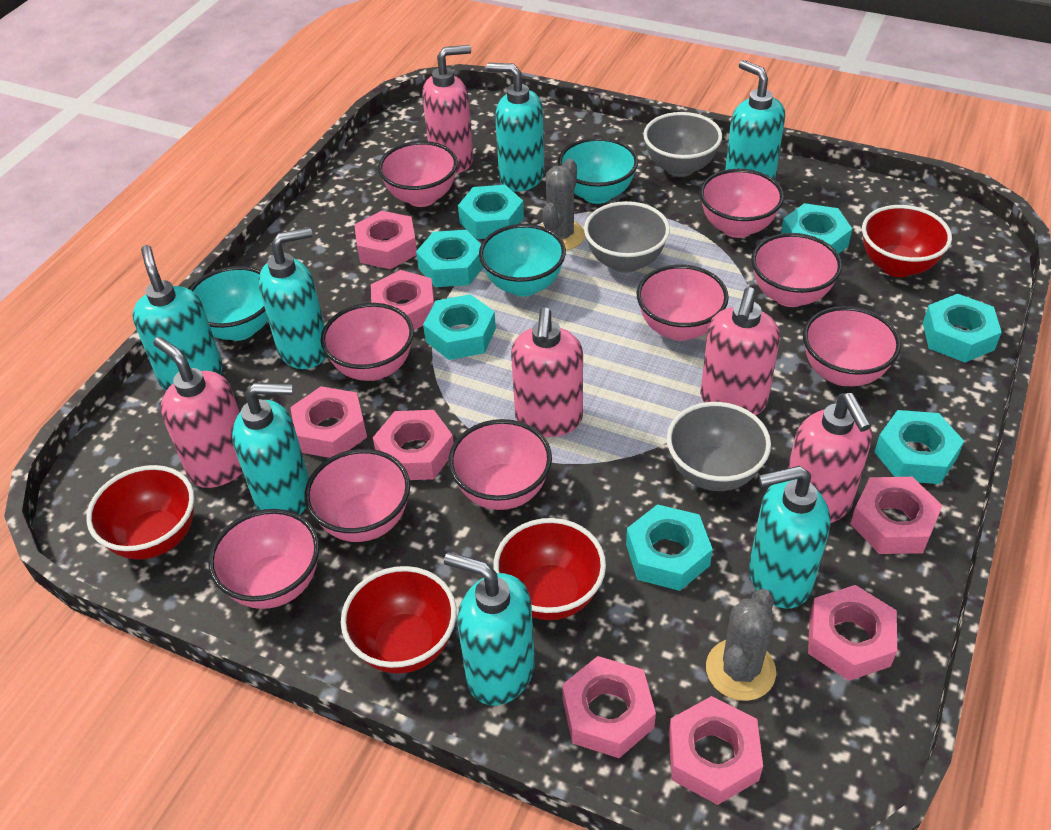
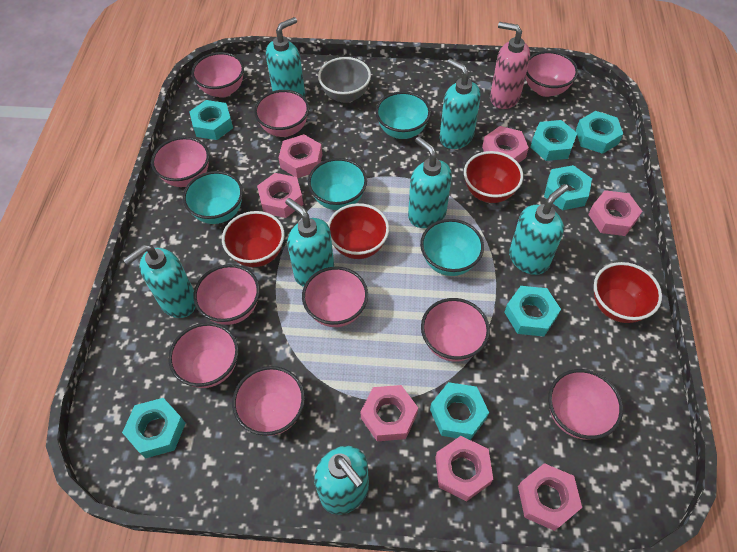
grey bowl: [584,201,670,273] [643,112,722,177] [667,402,771,491] = 3 -> [318,57,371,103] = 1
grey cactus: [541,159,585,250] [706,589,776,701] = 2 -> none = 0
pink bowl: [208,509,320,609] [305,449,410,542] [321,303,414,381] [378,141,458,207] [448,419,552,510] [637,264,729,341] [700,169,784,238] [751,233,842,307] [803,306,901,386] = 9 -> [151,137,209,187] [168,323,239,388] [191,52,244,98] [193,264,260,325] [232,366,305,436] [254,90,309,137] [302,267,368,327] [421,298,490,362] [526,51,578,97] [548,369,623,439] = 10
pink nut: [290,386,367,458] [354,211,417,269] [371,270,434,330] [373,410,454,480] [562,656,656,758] [669,696,763,805] [808,585,897,681] [850,477,943,554] = 8 -> [257,173,303,218] [279,134,322,178] [360,385,418,441] [435,436,493,501] [482,126,529,163] [518,463,582,531] [588,190,642,236] = 7
pink soap dispenser: [153,337,243,488] [422,45,473,173] [511,307,583,437] [700,287,780,415] [788,393,872,523] = 5 -> [490,22,530,109] = 1
turquoise bowl: [190,266,268,341] [479,224,566,296] [558,137,638,204] = 3 -> [183,171,243,224] [308,158,367,210] [375,91,431,139] [420,219,484,276] = 4

